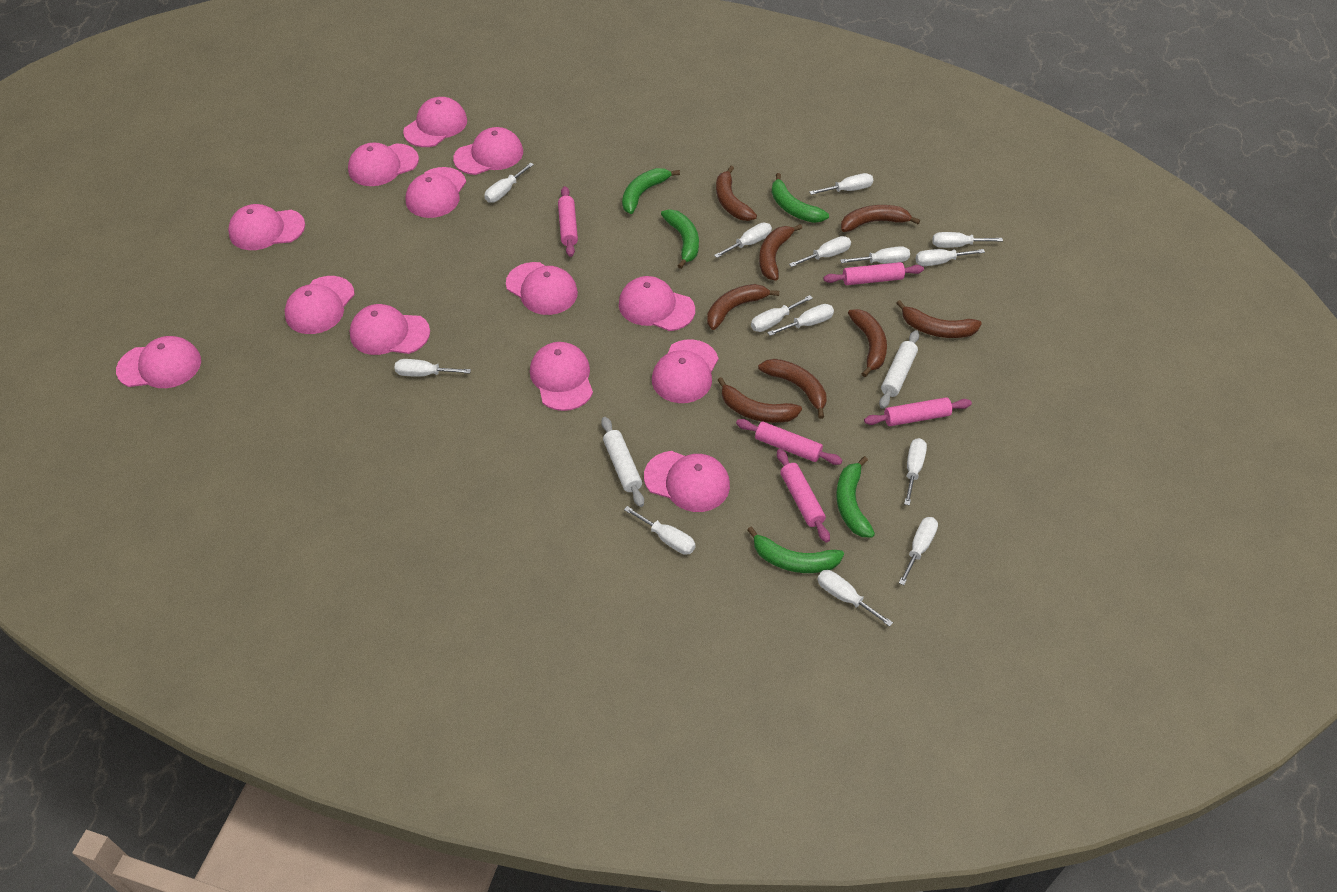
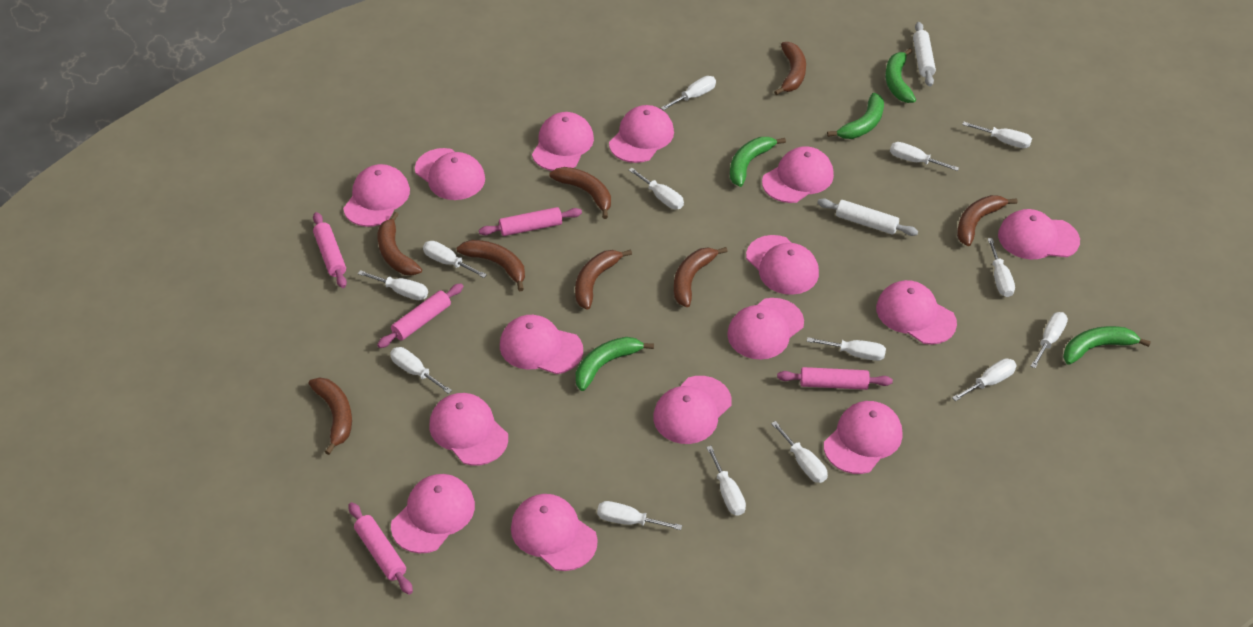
pink cap: [116,336,201,388] [228,204,305,250] [285,276,355,334] [348,143,419,186] [350,304,430,355] [403,97,467,147] [406,167,466,218] [453,127,523,175] [506,262,578,315] [530,342,593,411] [619,276,695,331] [644,451,730,512] [652,339,718,403] = 13 -> [343,164,410,227] [391,474,475,554] [415,148,485,200] [429,393,508,466] [500,315,583,374] [511,494,598,571] [532,112,594,171] [609,105,674,163] [653,376,732,444] [727,298,804,360] [746,235,819,295] [762,146,834,203] [824,401,902,474] [876,280,957,345] [998,209,1080,259] = 15

